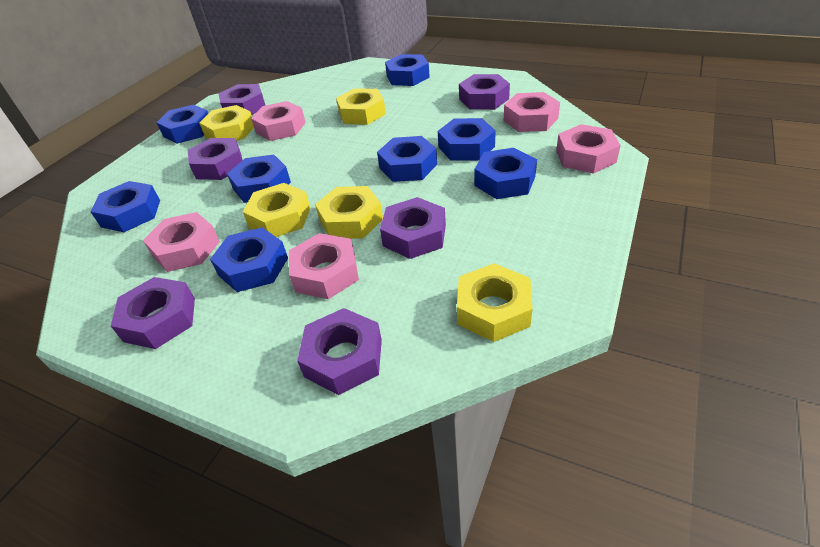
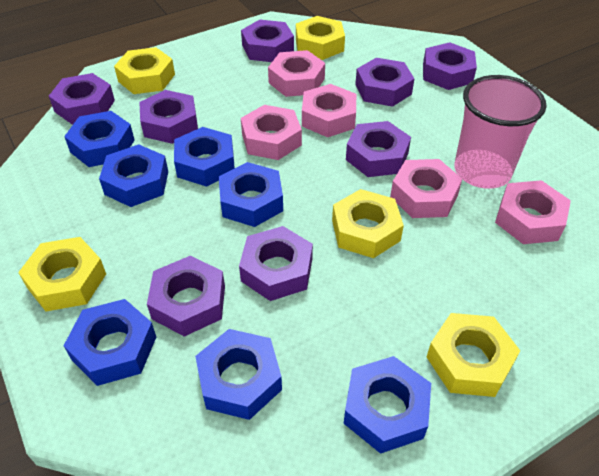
blue nut: [91,181,160,232] [157,105,208,144] [210,227,288,292] [227,155,291,203] [377,136,437,182] [385,54,430,86] [438,118,496,161] [474,148,537,199] = 8 -> [64,111,134,167] [64,299,156,386] [99,144,168,207] [174,127,234,187] [195,329,282,420] [219,162,283,227] [343,356,431,454] = 7
pink cup: none = 0 -> [454,75,546,189] = 1
purple nut: [111,277,195,349] [188,138,243,180] [218,84,266,115] [297,308,382,395] [380,197,446,259] [459,74,510,110] = 6 -> [49,73,115,124] [139,90,198,144] [147,256,225,337] [239,226,313,301] [241,20,294,62] [346,121,411,177] [355,58,414,107] [423,42,477,90] = 8

